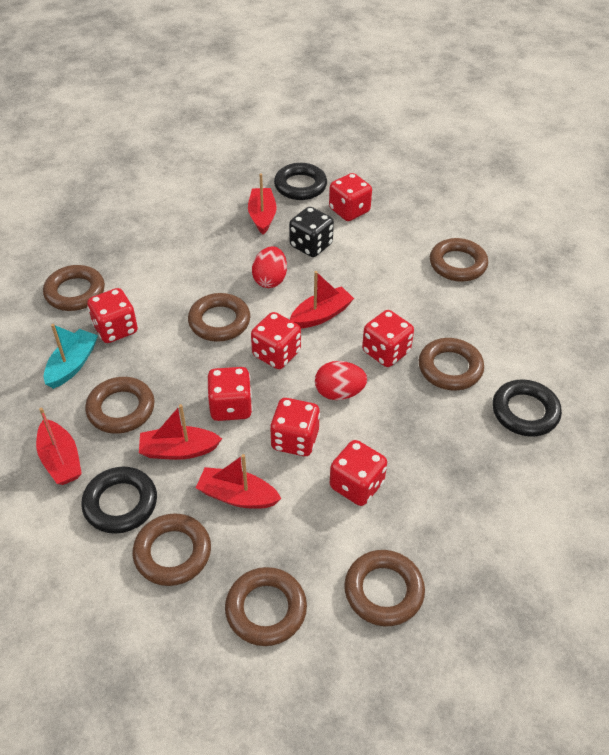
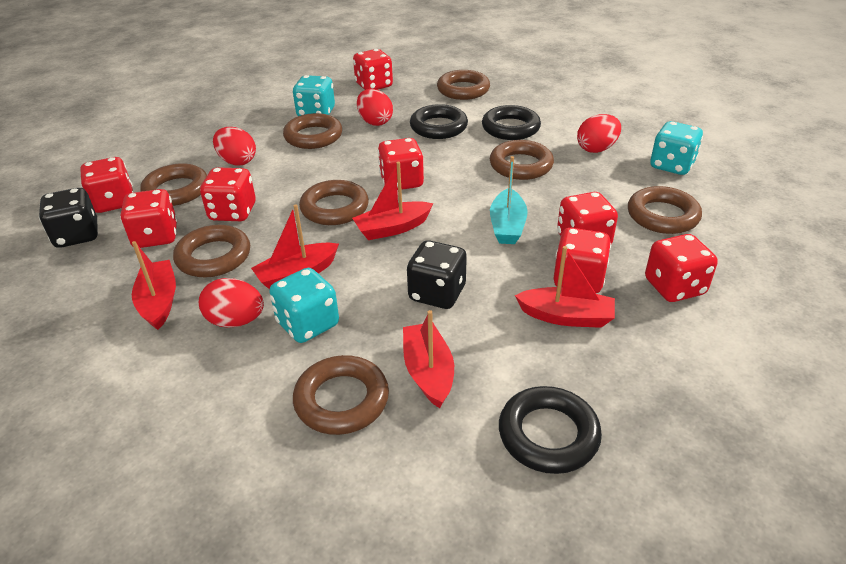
black dice: [289,207,334,257] = 1 -> [39,188,98,248] [407,240,467,309] = 2
red dice: [87,288,138,343] [207,367,253,421] [251,312,301,369] [270,398,320,456] [329,173,372,221] [330,440,387,506] [362,310,414,367] = 7 -> [80,157,133,213] [120,189,178,248] [200,167,256,221] [353,49,393,90] [378,138,424,190] [553,228,611,293] [557,192,618,244] [645,234,718,302] = 8
red egg: [252,246,287,288] [315,361,367,400] = 2 -> [199,278,264,328] [213,127,256,166] [357,89,393,126] [577,114,621,153] = 4
turquoise dice: none = 0 -> [269,268,339,343] [293,75,335,116] [650,121,703,175] = 3

